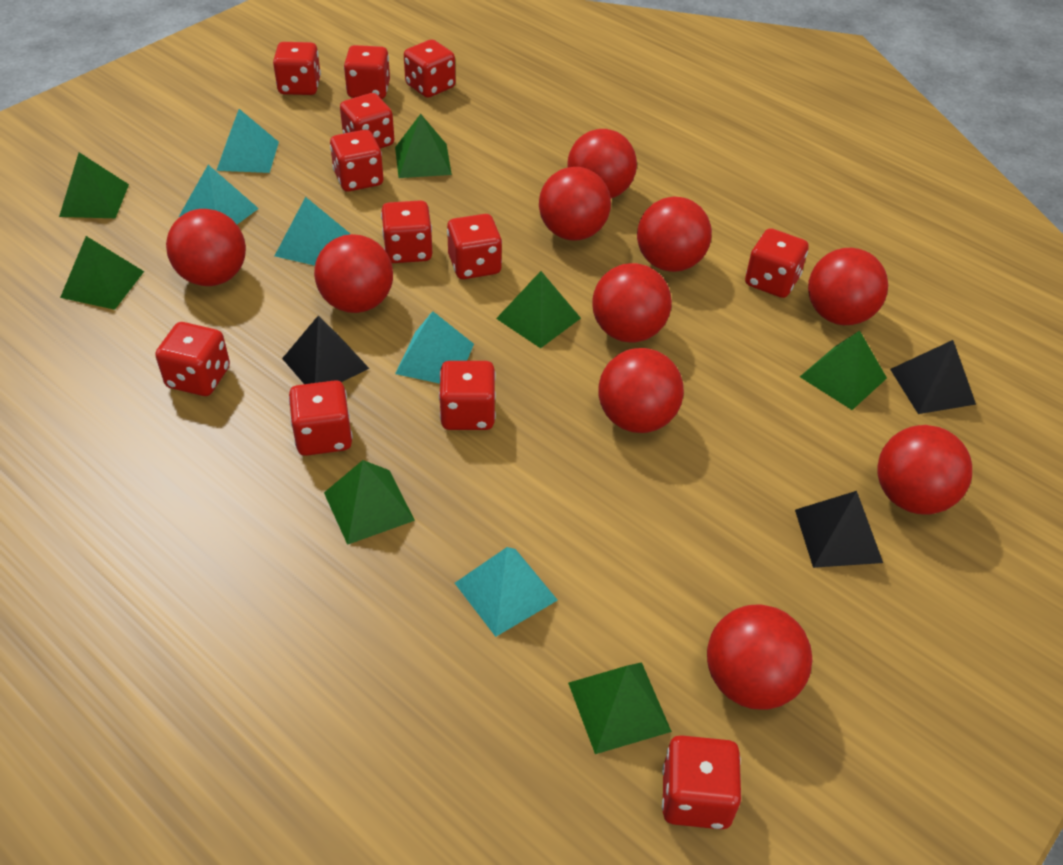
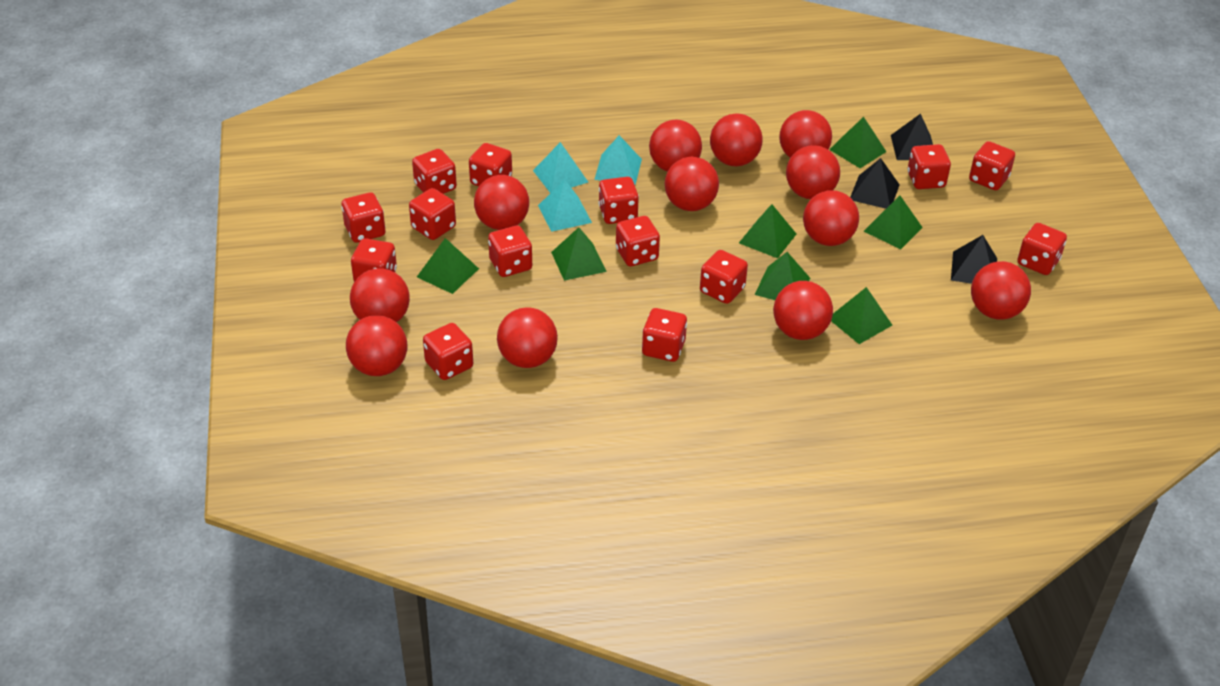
red ball: [166,209,246,286] [314,234,393,313] [539,167,611,241] [567,129,637,198] [593,263,672,343] [598,348,684,433] [637,196,712,272] [707,604,812,710] [808,248,888,325] [877,425,972,514] = 10 -> [346,315,407,376] [350,268,410,322] [474,175,529,230] [497,307,558,368] [649,120,702,172] [665,157,719,211] [710,113,763,166] [773,281,833,340] [779,110,832,158] [786,145,840,199] [803,190,859,246] [971,261,1031,319] = 12
red dice: [155,322,230,396] [273,42,321,95] [289,380,352,456] [330,130,383,192] [340,93,394,149] [344,45,390,99] [381,200,432,263] [404,40,456,98] [439,361,496,430] [447,214,502,279] [662,735,741,829] [745,228,809,298] = 12 -> [342,192,385,243] [351,238,397,282] [409,188,456,240] [412,149,457,194] [423,323,473,380] [469,143,512,186] [488,226,532,277] [598,177,639,224] [616,216,660,266] [642,308,687,362] [700,250,748,304] [908,144,951,189] [969,141,1015,190] [1017,223,1067,275] = 14
turquoise pyramid: [179,165,259,224] [216,109,279,173] [275,197,350,266] [395,311,474,384] [455,547,558,637] = 5 -> [533,142,588,193] [538,180,592,232] [594,135,642,185] = 3

